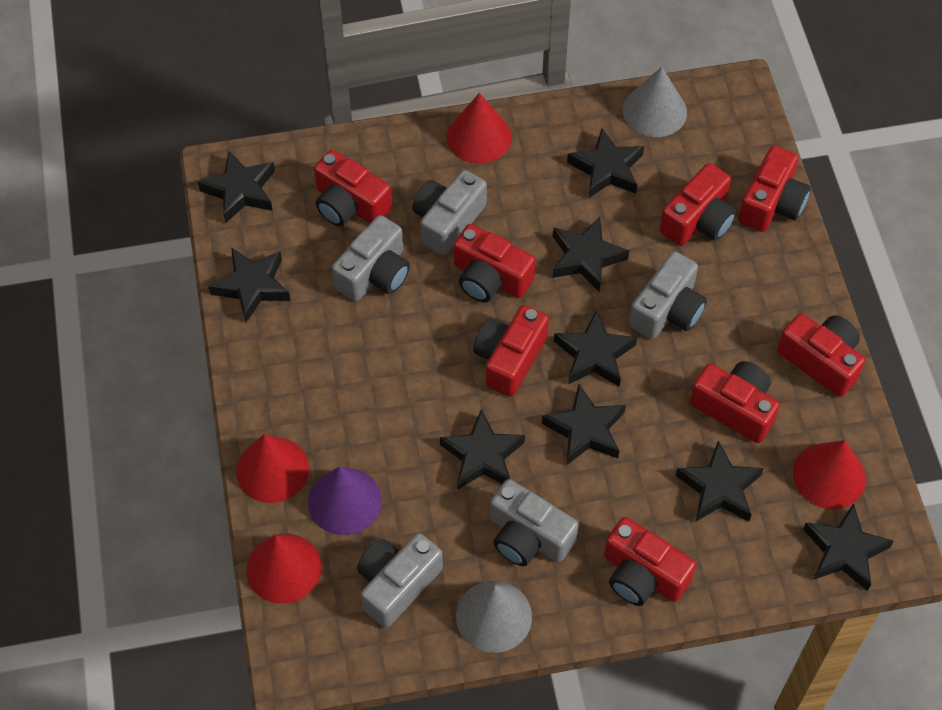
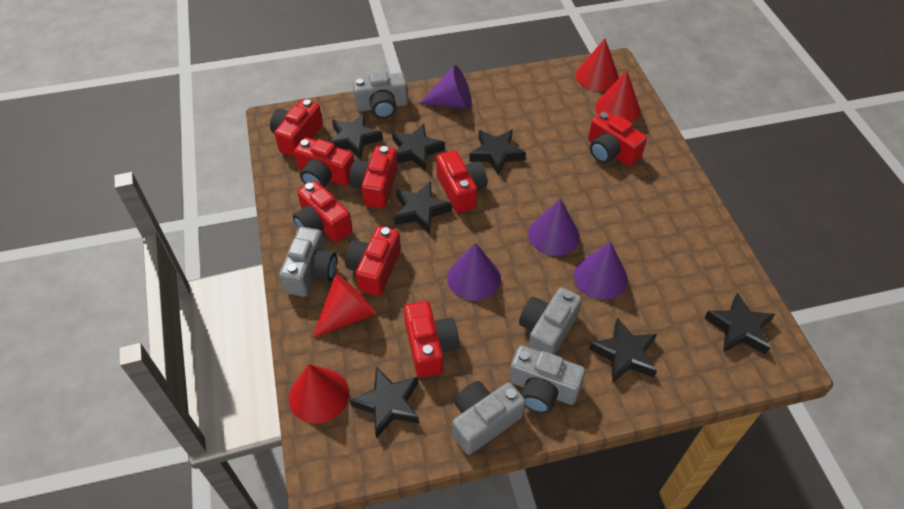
black star: [198,150,275,223] [209,248,290,322] [440,409,525,490] [542,385,626,466] [552,217,629,291] [554,310,637,387] [567,128,644,198] [676,440,764,522] [803,503,894,591] = 9 -> [330,113,383,159] [350,367,419,439] [392,124,445,171] [394,181,452,234] [469,129,526,176] [589,317,657,383] [704,292,775,355] = 7
grey cone: [456,581,532,653] [623,67,687,137] = 2 -> none = 0
purple cone: [308,466,382,535] = 1 -> [419,65,472,109] [447,243,501,301] [528,198,580,256] [574,242,628,300] = 4

